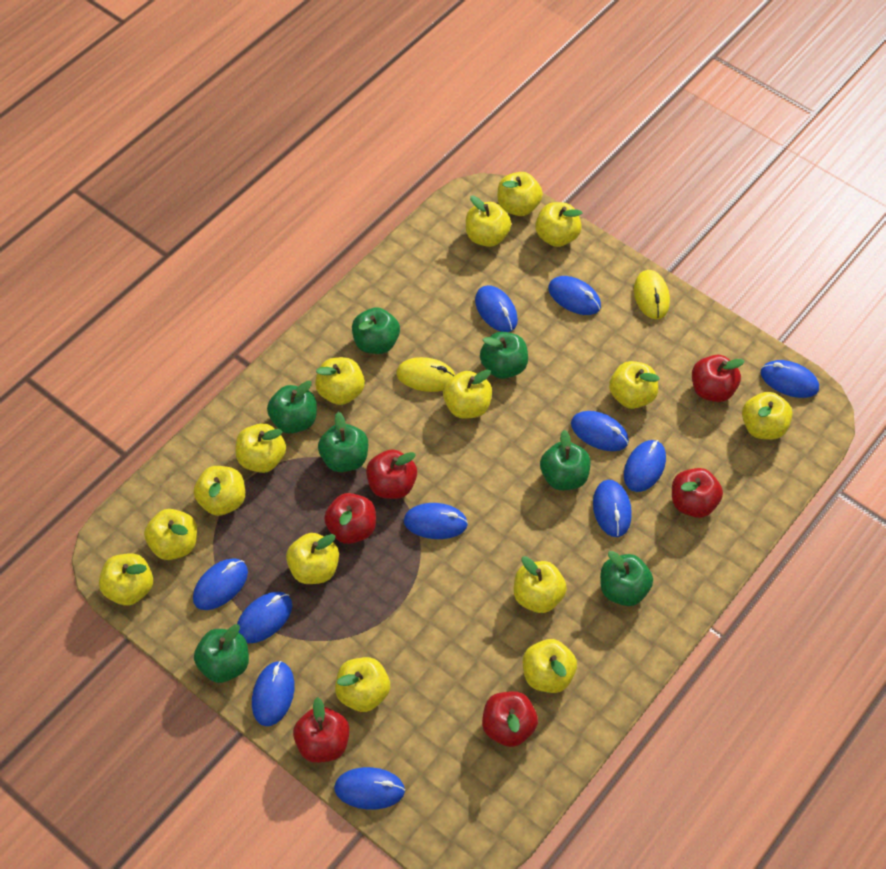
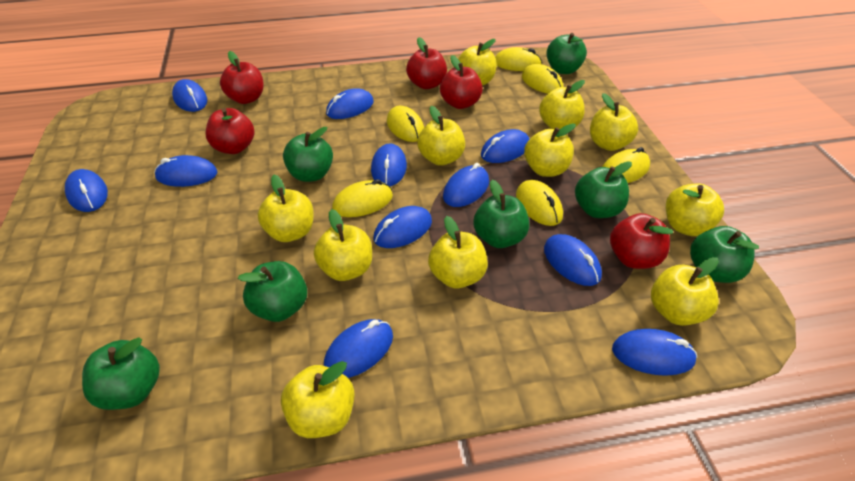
red apple: [293,697,350,763] [324,493,376,544] [366,449,417,499] [482,691,538,747] [672,468,723,518] [692,355,745,402] = 6 -> [206,108,255,154] [220,51,264,104] [406,37,447,89] [440,55,483,109] [610,213,673,269] = 5
yellow apple: [99,553,153,606] [144,509,197,560] [194,466,245,516] [236,423,286,473] [286,533,339,584] [315,357,365,405] [335,657,390,712] [443,369,492,418] [466,196,511,247] [498,172,543,216] [514,556,567,613] [523,639,577,693] [535,202,582,247] [609,361,660,409] [742,392,793,440] = 15 -> [258,175,313,242] [281,361,355,438] [314,209,372,281] [417,106,465,166] [428,216,488,288] [458,39,497,86] [524,124,576,177] [539,80,585,129] [590,93,638,151] [651,257,719,326] [666,183,724,236] = 11
yellow mouse: [396,357,455,392] [634,270,670,319] = 2 -> [332,179,393,217] [387,106,424,142] [495,47,542,71] [516,180,563,226] [522,64,563,94] [602,147,650,183] = 6

